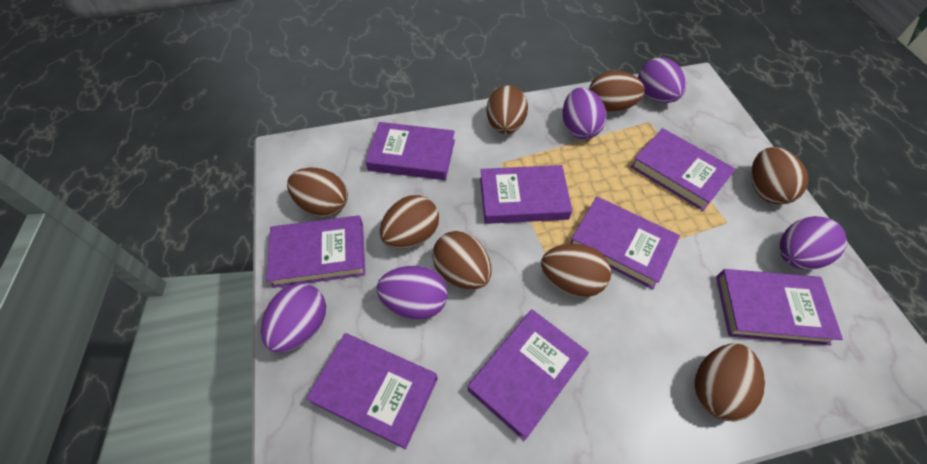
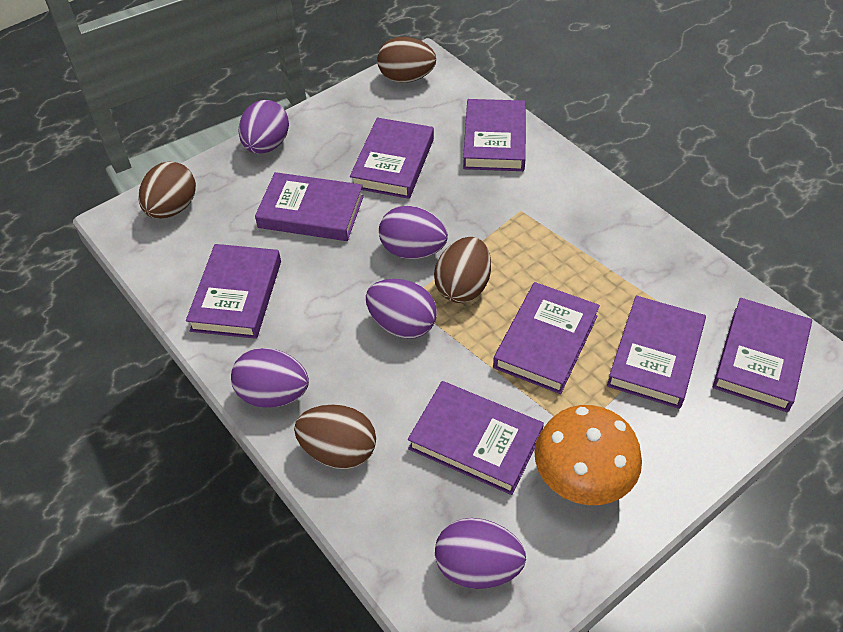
brown egg: [287,168,348,217] [379,195,439,249] [432,231,491,290] [487,85,528,134] [541,244,611,297] [589,71,645,112] [694,344,765,422] [751,147,808,204] = 8 -> [138,161,196,219] [294,404,376,469] [377,37,436,83] [434,237,491,303] = 4
orange mushroom: none = 0 -> [535,405,642,505] = 1

